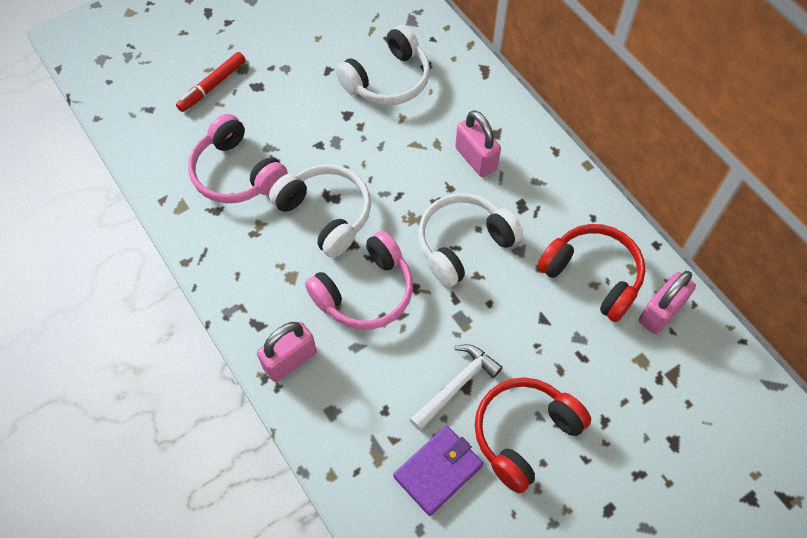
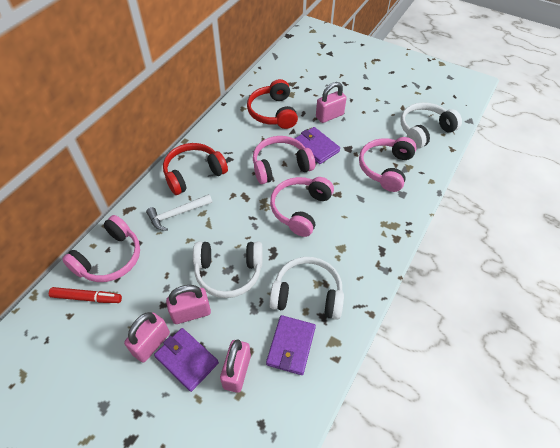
pink headphones: [188,114,288,203] [305,231,413,330] = 2 -> [62,215,140,282] [253,136,315,184] [270,177,334,237] [359,137,417,192] = 4
pink padlock: [257,322,317,382] [455,110,501,177] [639,271,696,334] = 3 -> [124,312,170,362] [166,285,211,324] [220,339,251,393] [316,82,347,123] = 4
purple wallet: [393,426,483,516] = 1 -> [154,328,219,392] [266,315,316,375] [295,127,340,164] = 3

